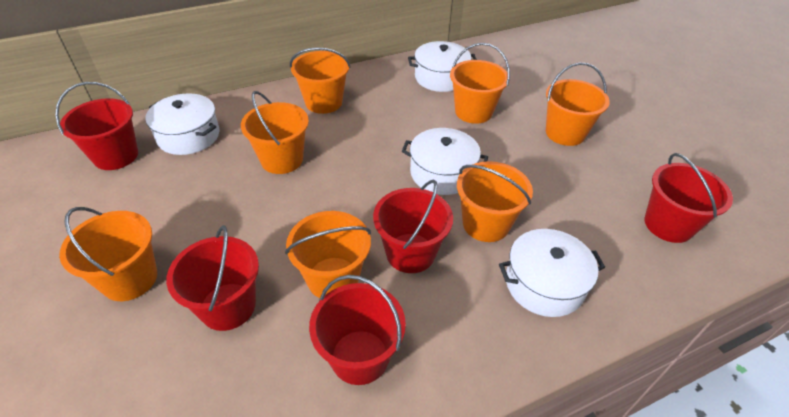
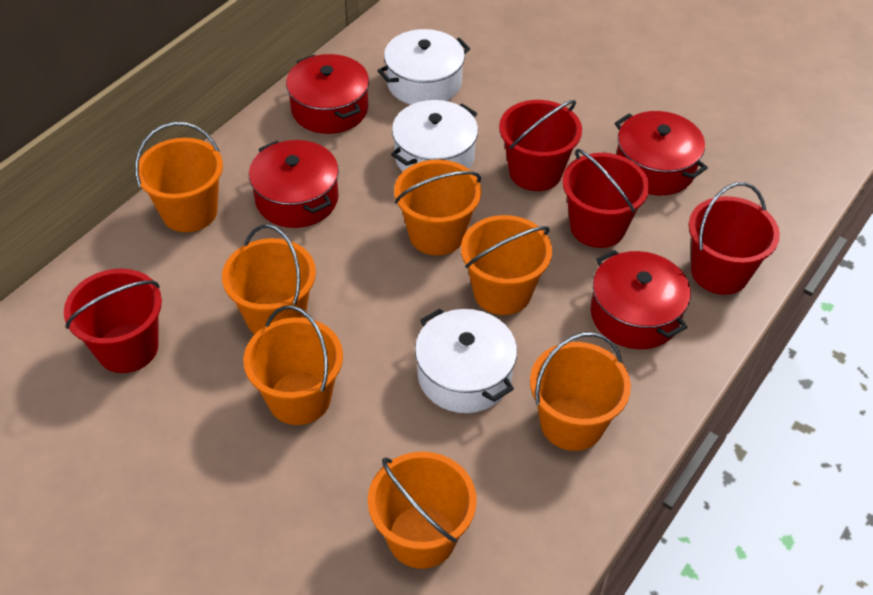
red bucket: [55,82,138,170] [166,225,259,331] [309,275,406,385] [373,180,453,273] [644,153,733,243] = 5 -> [64,269,162,373] [499,100,582,191] [562,149,649,248] [689,182,780,295] = 4
red pot: none = 0 -> [249,140,339,228] [286,54,369,134] [590,250,691,349] [615,111,708,195] = 4
white pot: [145,93,220,155] [402,128,488,195] [408,41,477,92] [499,229,605,317] = 4 -> [377,29,470,105] [391,100,478,172] [415,309,517,413] = 3

